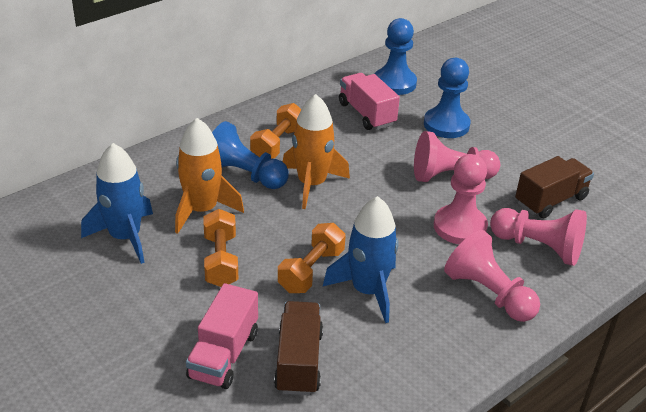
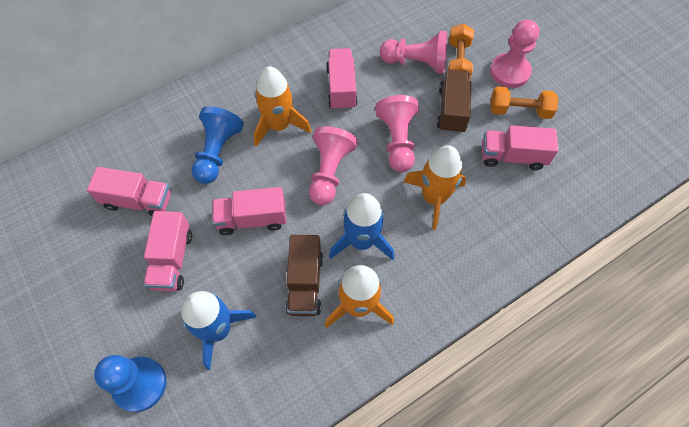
blue pawn: [212,121,289,189] [375,18,417,95] [424,58,471,138] = 3 -> [94,355,167,412] [192,106,244,184] = 2
orange dumbbell: [203,209,238,287] [250,103,301,159] [278,223,346,293] = 3 -> [448,24,474,80] [490,86,559,119] = 2
orange rocket: [175,118,244,234] [283,94,350,209] = 2 -> [253,66,311,147] [325,265,394,328] [403,145,466,230] = 3
pink truck: [186,283,258,389] [339,73,400,130] = 2 -> [87,167,171,217] [143,211,192,291] [212,187,286,235] [326,48,358,110] [482,125,558,170] = 5

